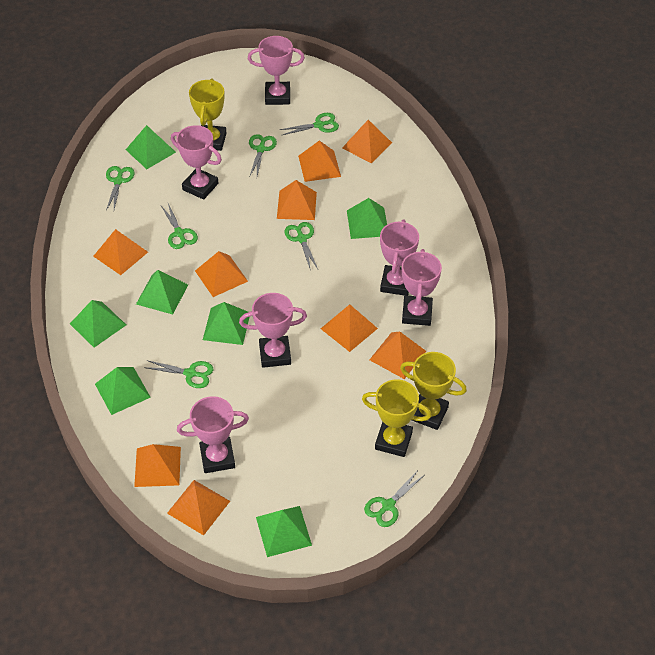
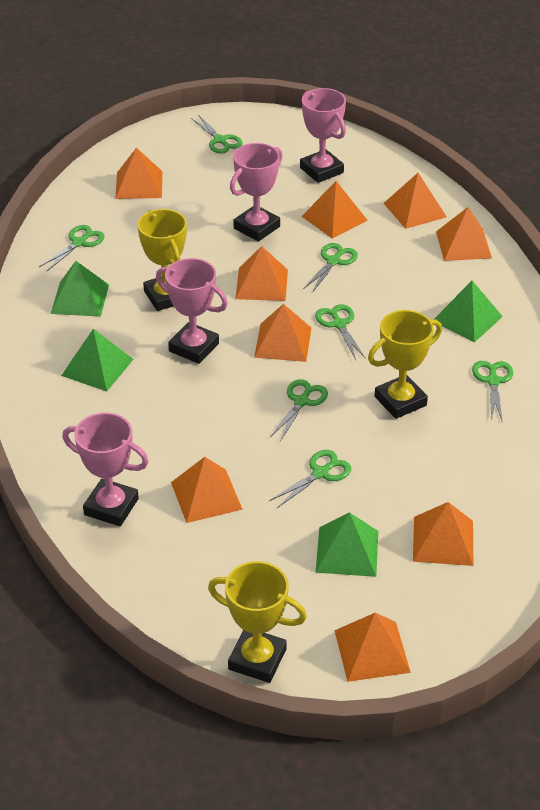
green pyramid: [70,300,126,347] [95,367,151,415] [126,125,176,169] [136,270,188,314] [203,302,249,345] [256,506,312,557] [347,198,387,239] = 7 -> [51,261,109,317] [61,329,134,391] [315,512,378,577] [433,281,503,343] = 4
pink trophy: [171,125,222,200] [177,396,249,473] [239,293,307,368] [248,36,305,105] [380,220,419,296] [402,249,442,326] = 6 -> [62,412,149,526] [156,258,228,364] [230,143,283,242] [300,88,346,183] = 4

